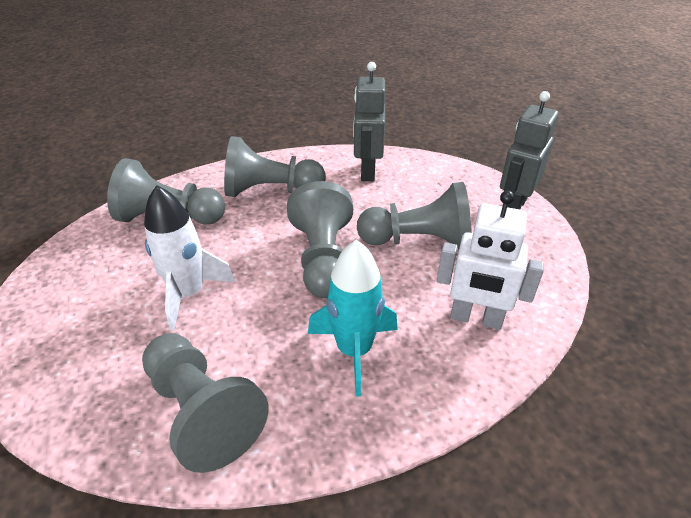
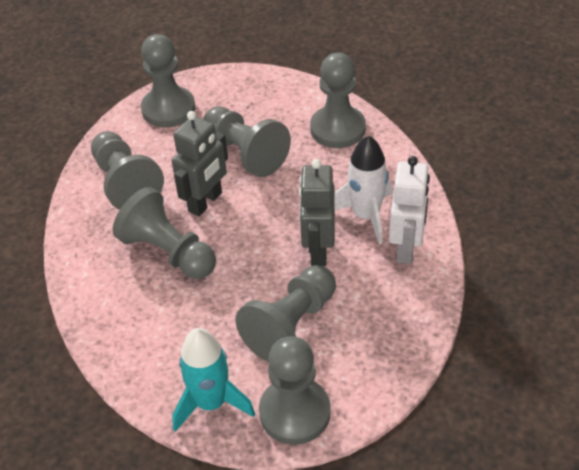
grey pawn: [107,158,225,225] [142,333,269,473] [224,136,326,197] [287,181,353,298] [357,182,472,249] = 5 -> [91,131,164,210] [113,187,216,279] [141,34,195,127] [203,106,291,177] [235,265,336,362] [259,336,331,445] [310,53,366,148] = 7

